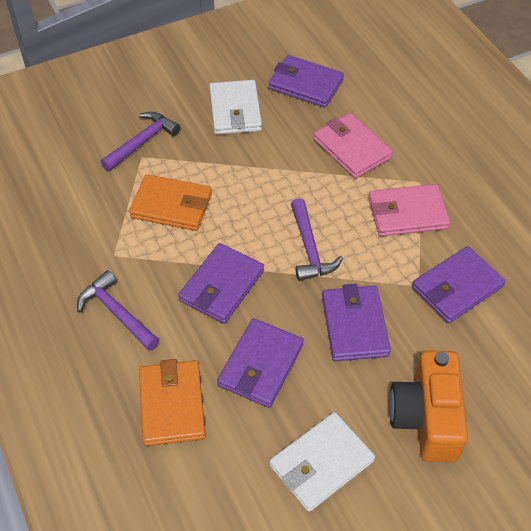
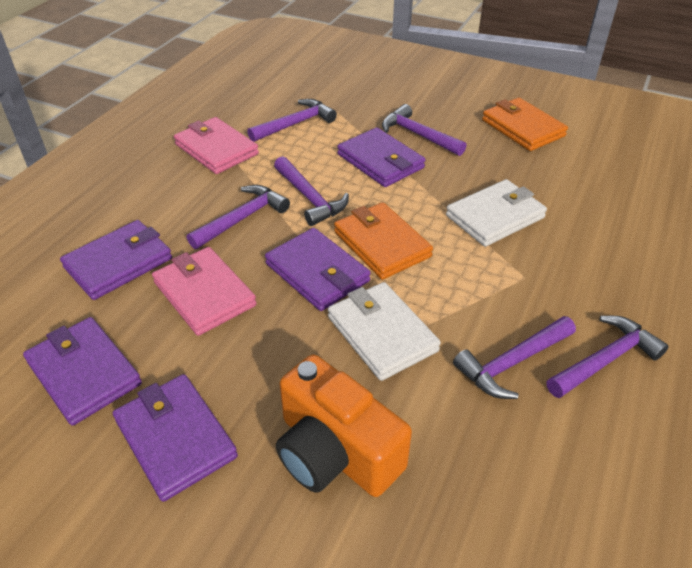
purple hammer: [77,270,159,351] [101,112,180,171] [291,198,343,281] = 3 -> [187,185,290,249] [247,99,337,142] [274,156,349,226] [382,104,467,156] [453,316,576,399] [547,316,669,398] = 6

